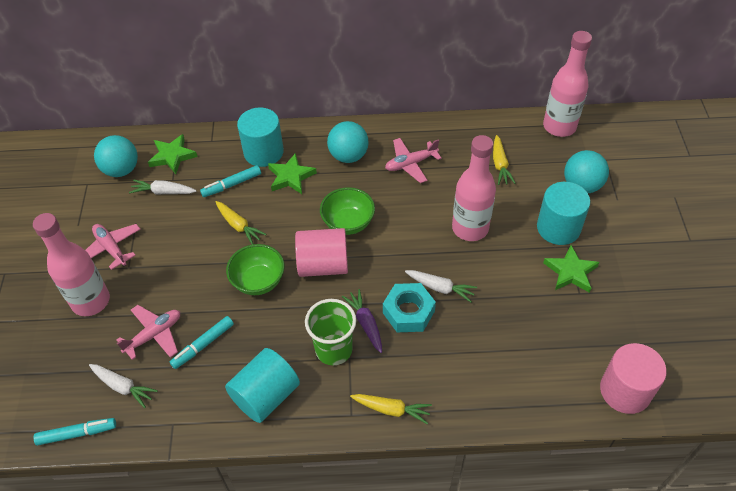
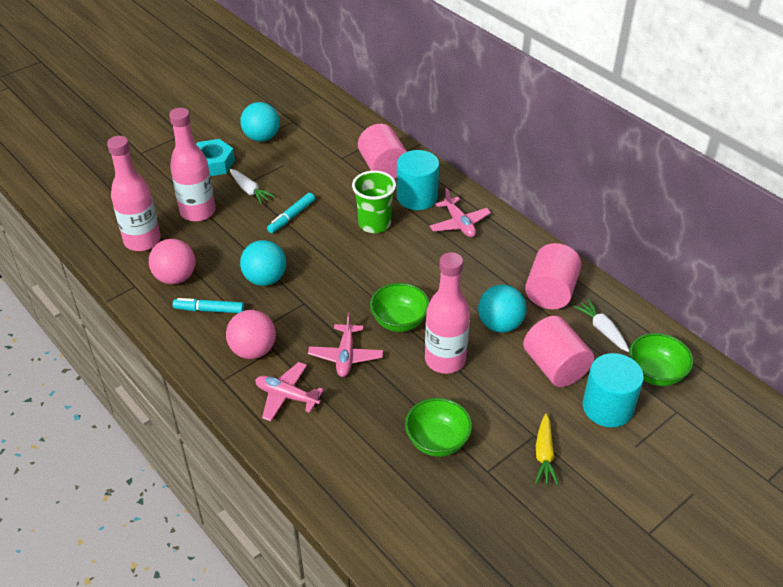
green bowl: [226,244,285,295] [320,187,375,235] = 2 -> [370,283,430,332] [405,398,472,457] [629,333,694,386] = 3
green star: [148,134,197,174] [268,153,317,194] [543,245,600,293] = 3 -> none = 0
pink ball: none = 0 -> [149,239,196,284] [226,310,276,359] = 2
pink cylinder: [295,228,348,277] [600,343,667,414] = 2 -> [358,124,407,179] [523,316,594,387] [525,243,582,309] = 3
purple carrot: [342,289,382,353] = 1 -> none = 0
turquoise cylinder: [225,348,300,423] [237,107,284,167] [537,182,590,245] = 3 -> [397,150,439,210] [583,353,644,427] = 2
turquoise marker: [34,418,116,446] [170,316,234,369] [200,165,261,197] = 3 -> [173,298,244,313] [267,193,315,233] = 2
white carrot: [89,364,158,408] [129,180,196,195] [405,270,477,302] = 3 -> [230,169,275,205] [573,299,629,352] = 2
yellow carrot: [216,201,266,244] [350,394,432,424] [493,135,516,185] = 3 -> [535,414,559,485] = 1

